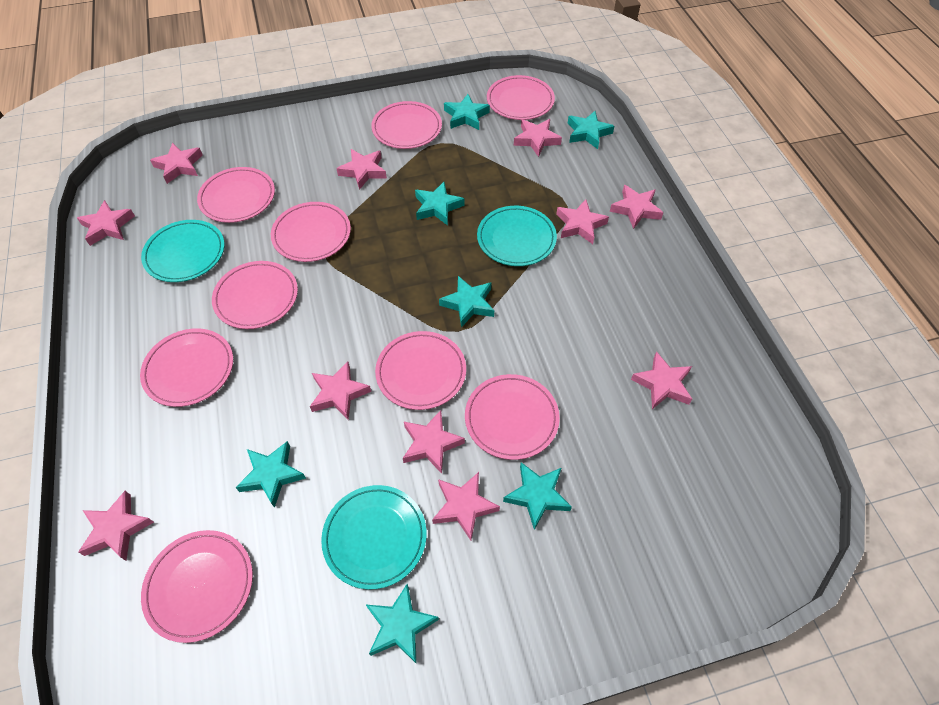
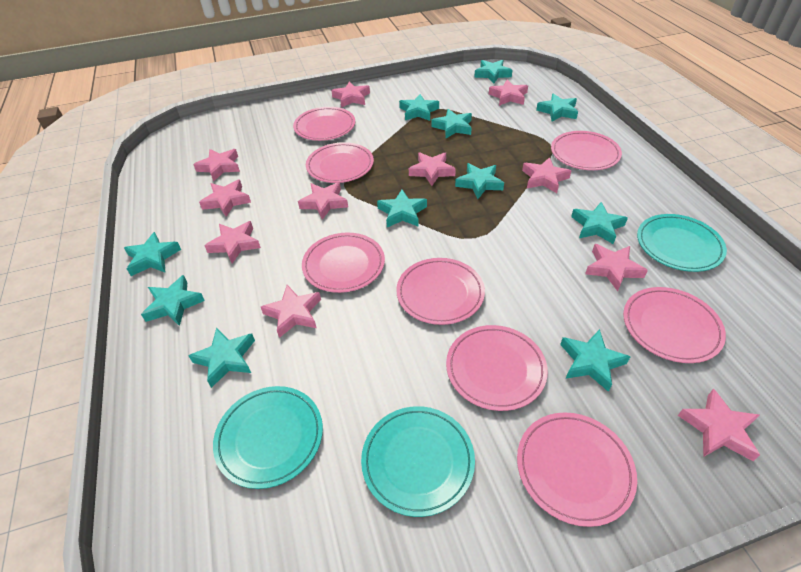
pink plate: [140,328,233,407] [141,530,253,643] [197,167,275,223] [212,261,298,329] [271,202,351,262] [371,101,442,149] [375,331,466,410] [465,374,560,460] [487,75,555,120] = 9 -> [293,107,355,141] [302,233,385,293] [306,142,374,183] [396,258,485,325] [446,325,548,411] [517,413,637,527] [551,131,622,170] [623,287,726,363] = 8
turquoise star: [235,441,306,508] [365,584,439,663] [415,182,465,226] [439,276,494,328] [444,94,490,130] [503,462,572,530] [567,111,614,149] = 7 -> [124,232,181,276] [141,275,205,326] [189,328,255,388] [377,190,427,227] [399,94,439,121] [431,109,472,138] [455,163,504,199] [474,60,513,84] [536,94,578,122] [560,329,630,392] [571,202,628,244] = 11

